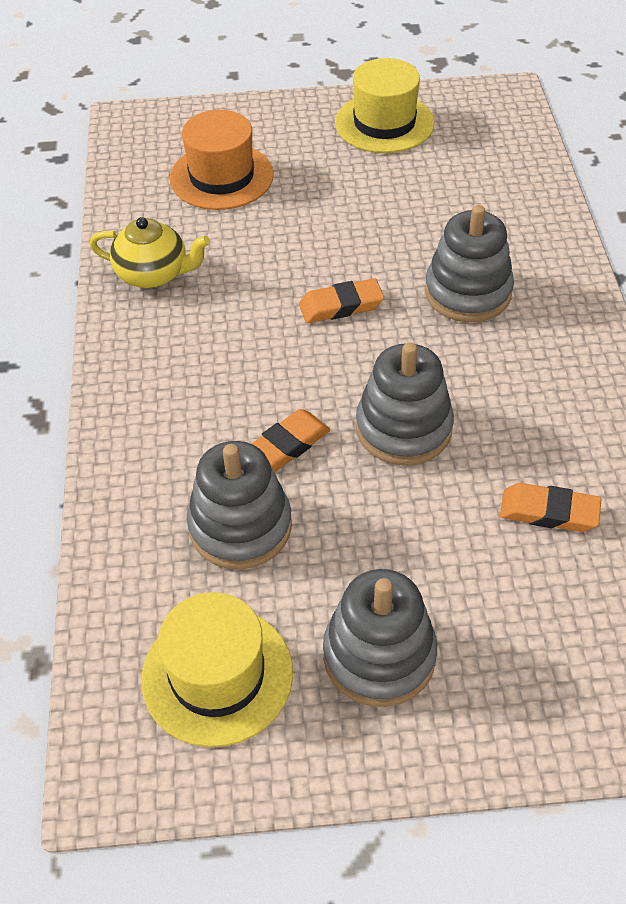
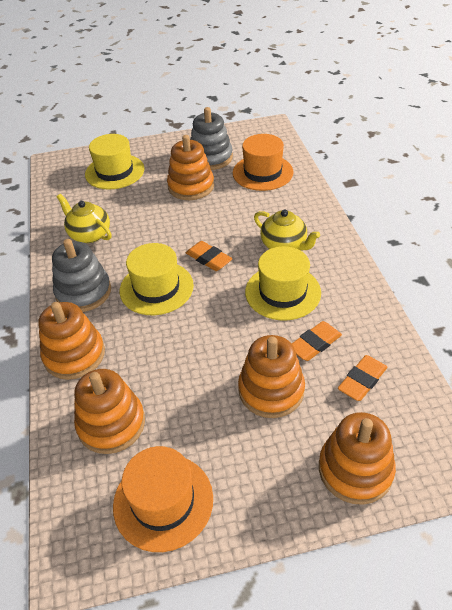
grey stacking toy: [187,441,292,570] [323,569,437,707] [356,342,454,466] [425,205,514,323] = 4 -> [52,239,111,312] [190,107,233,170] = 2
orange hat: [170,110,274,210] = 1 -> [113,446,213,552] [233,134,294,191] = 2
orange stacking toy: none = 0 -> [38,302,105,380] [74,369,145,454] [167,135,214,200] [238,335,305,418] [319,412,396,505] = 5
yellow hat: [141,592,293,747] [335,58,435,153] = 2 -> [85,134,145,190] [120,243,194,315] [245,246,321,320] = 3
yellow teapot: [90,217,210,288] = 1 -> [57,194,112,243] [254,209,320,251] = 2

